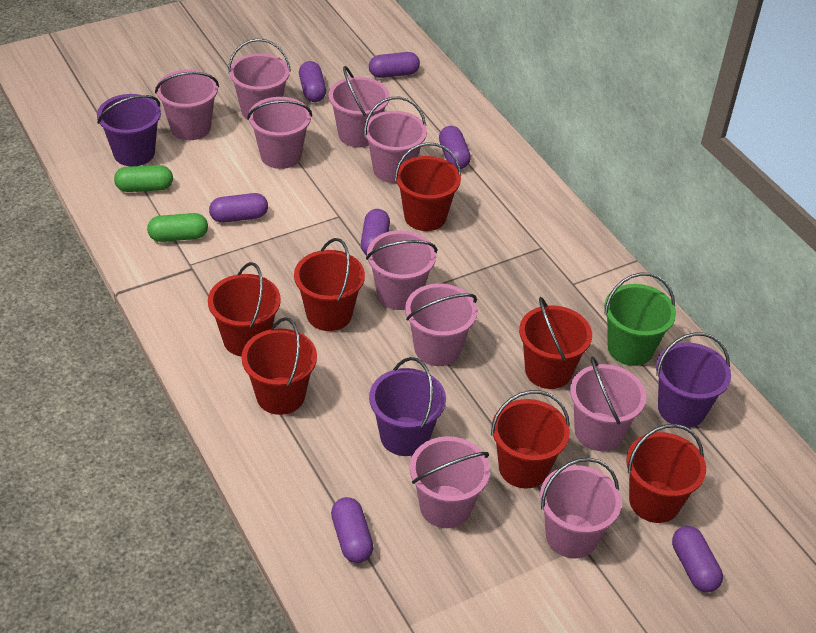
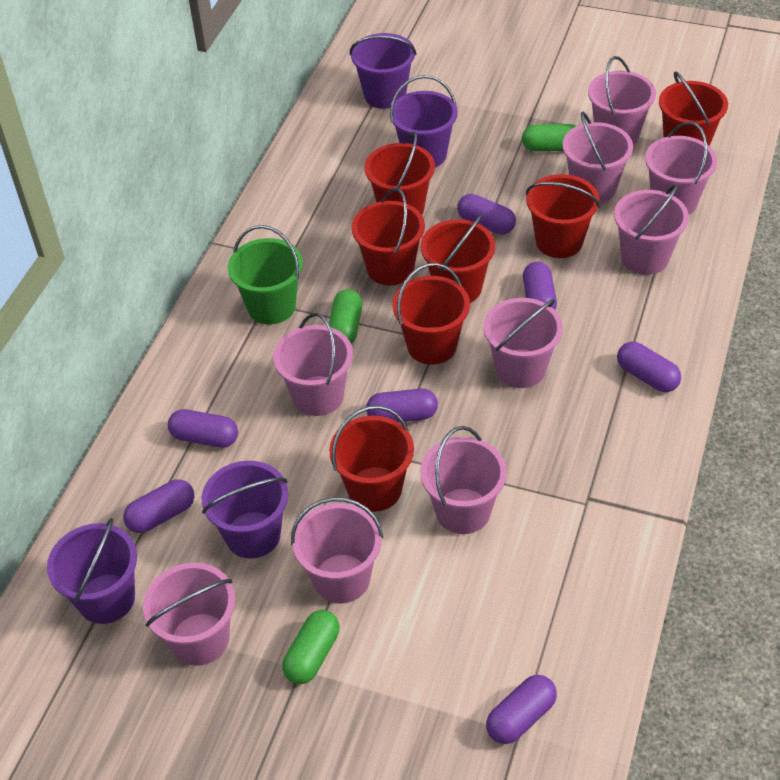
green capsule: [114,165,173,192] [147,213,208,242] = 2 -> [282,610,339,684] [329,289,362,344] [522,124,576,151] = 3
pink bucket: [155,69,219,140] [228,39,291,119] [247,97,312,169] [328,66,390,147] [364,97,427,183] [366,230,437,310] [405,283,477,366] [410,436,490,528] [540,458,622,558] [570,357,646,451] = 10 -> [143,563,235,666] [273,313,353,416] [291,497,383,603] [420,426,507,534] [484,298,563,388] [562,112,633,203] [588,56,656,145] [614,184,689,275] [645,122,717,215] = 9
purple bucket: [97,94,161,166] [369,357,446,456] [656,332,731,428] = 3 -> [47,518,137,624] [202,461,288,559] [350,33,417,109] [390,75,458,167] = 4

